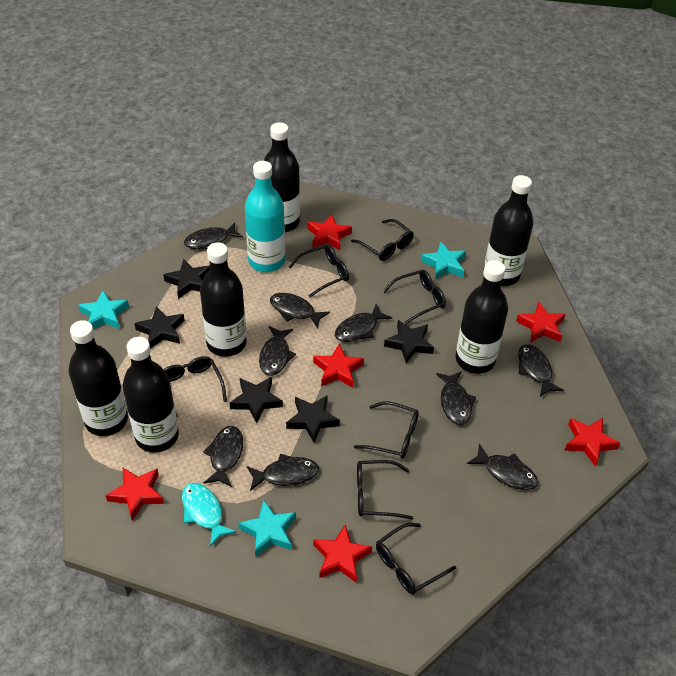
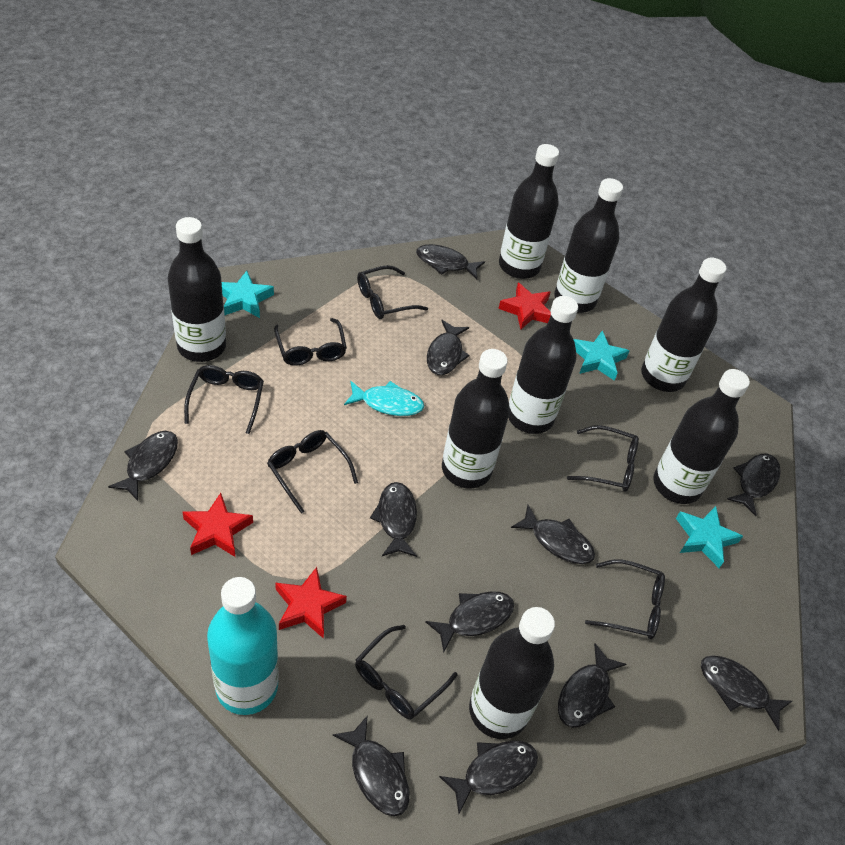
black bottle: [69,320,128,436] [122,337,179,453] [200,242,247,357] [264,122,300,232] [456,260,508,374] [484,175,533,286] = 6 -> [167,217,226,362] [442,349,510,488] [469,607,555,739] [499,144,559,279] [508,296,578,434] [554,178,623,313] [641,258,726,392] [653,369,750,504] = 8
black fish: [184,222,243,249] [203,426,243,487] [247,454,319,491] [259,326,296,376] [270,293,330,328] [335,304,392,342] [436,371,476,425] [467,444,538,490] [518,344,564,397] = 9 -> [108,431,178,501] [333,715,410,817] [370,482,417,557] [416,244,485,280] [425,591,514,652] [427,320,470,375] [439,741,538,813] [511,505,595,564] [558,643,627,728] [701,655,792,731] [727,454,781,516] = 11
black star: [134,306,185,349] [163,259,210,299] [230,377,283,423] [286,396,340,443] [384,320,434,363] = 5 -> none = 0
red star: [105,468,164,520] [308,214,352,250] [313,344,364,388] [313,525,372,582] [516,302,566,343] [565,418,620,466] = 6 -> [183,493,253,557] [275,567,347,639] [498,283,551,330] = 3

